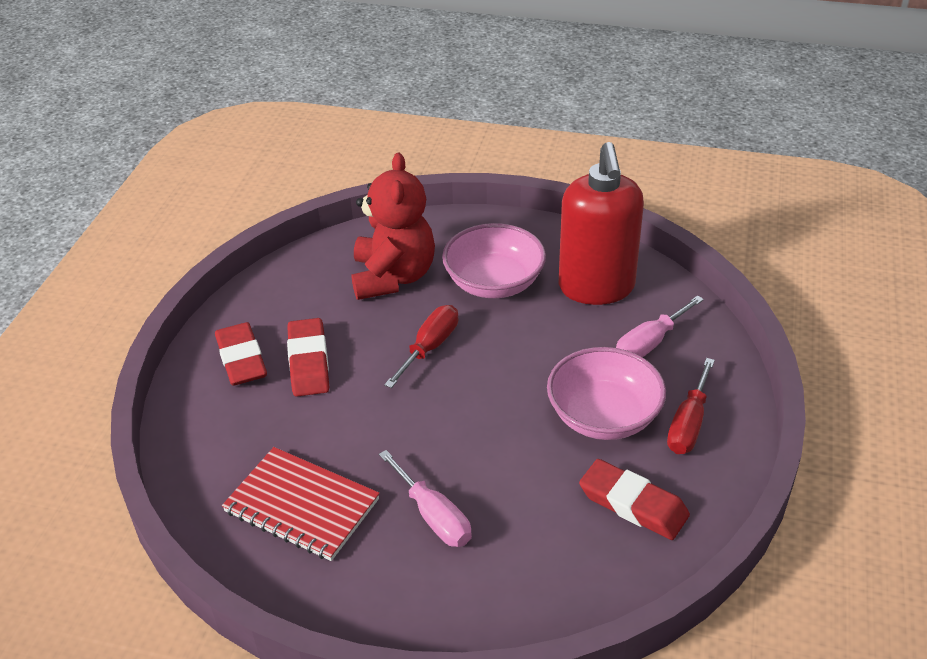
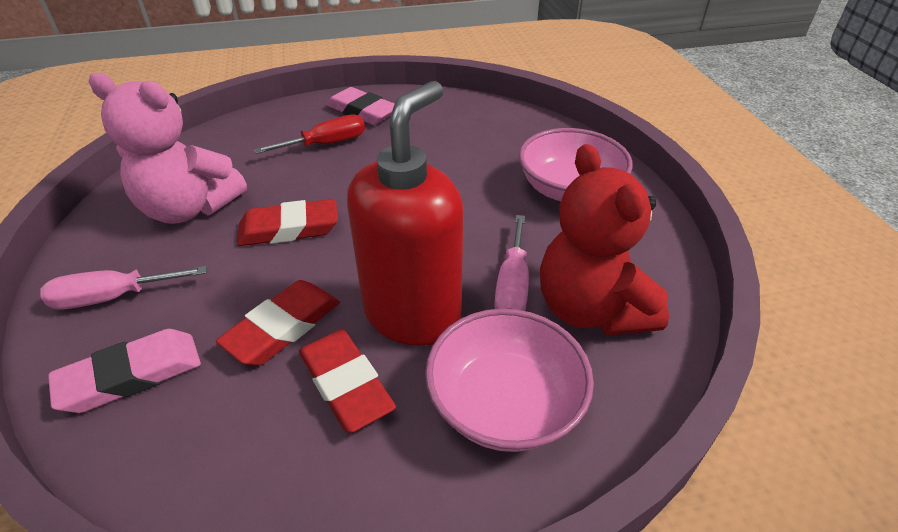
pink eraser: none = 0 -> [48,329,201,413] [327,87,394,125] = 2
pink teddy bear: none = 0 -> [89,73,247,224] = 1
red notebook: [222,447,380,561] = 1 -> none = 0
red screwdriver: [384,305,459,388] [667,358,715,454] = 2 -> [254,115,365,154] = 1

